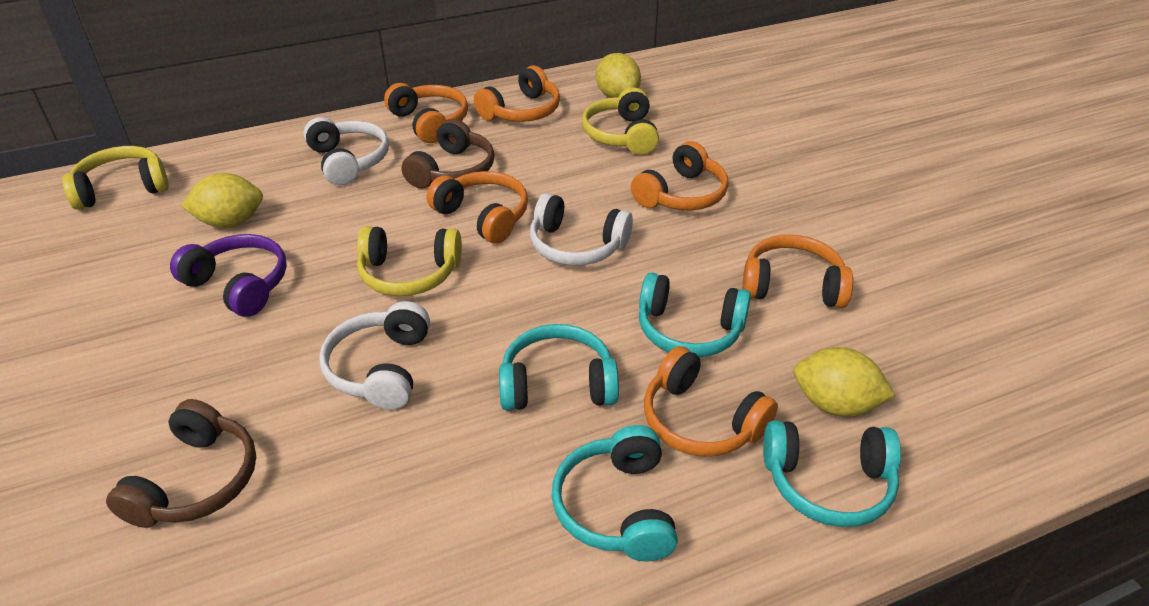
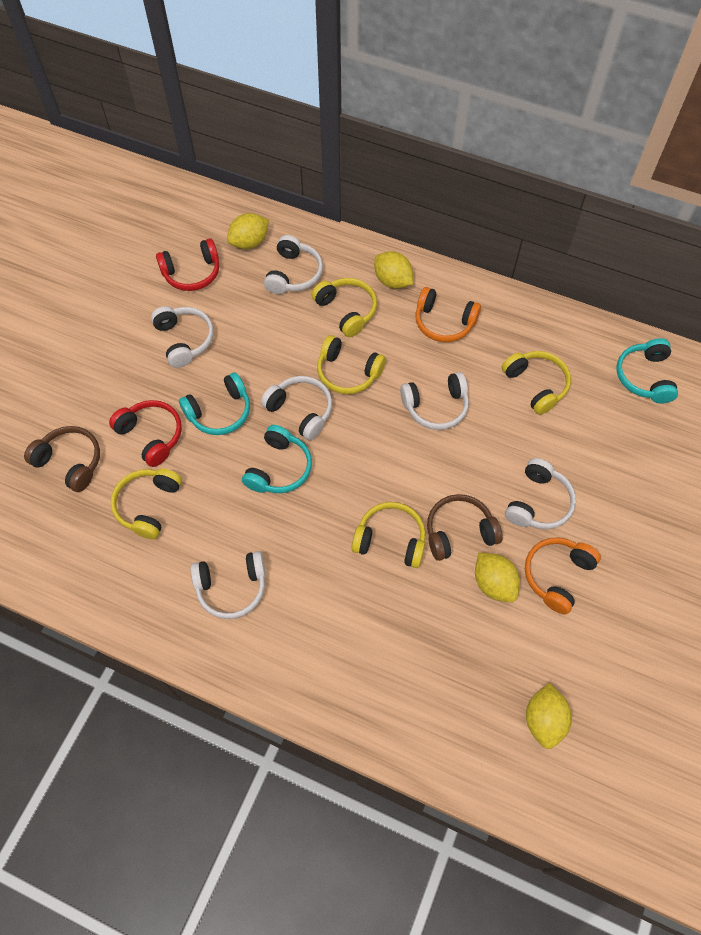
orange headphones: [384,83,468,143] [427,171,528,244] [474,66,560,122] [631,141,728,210] [644,346,778,457] [742,235,853,308] = 6 -> [415,287,481,342] [525,538,601,615] = 2
purple headphones: [170,234,287,317] = 1 -> none = 0
red headphones: none = 0 -> [109,400,182,467] [156,238,219,291] = 2
turquoise headphones: [499,324,619,411] [552,425,678,561] [639,273,751,357] [763,420,901,527] = 4 -> [179,372,250,435] [242,425,312,493] [616,338,678,403] = 3
white headphones: [303,117,389,185] [319,301,430,410] [530,193,633,266] = 3 -> [151,306,214,368] [190,551,266,619] [261,376,332,440] [264,235,323,294] [400,372,469,430] [505,458,576,529] = 6
yellow headphones: [62,146,169,210] [357,226,462,296] [582,87,659,155] = 3 -> [111,468,182,539] [311,278,377,337] [317,335,386,394] [351,502,426,568] [502,351,571,415] = 5
yellow lemon: [181,173,263,228] [596,53,641,98] [794,347,895,417] = 3 -> [227,213,269,249] [374,251,413,289] [475,552,520,602] [526,683,572,749] = 4

